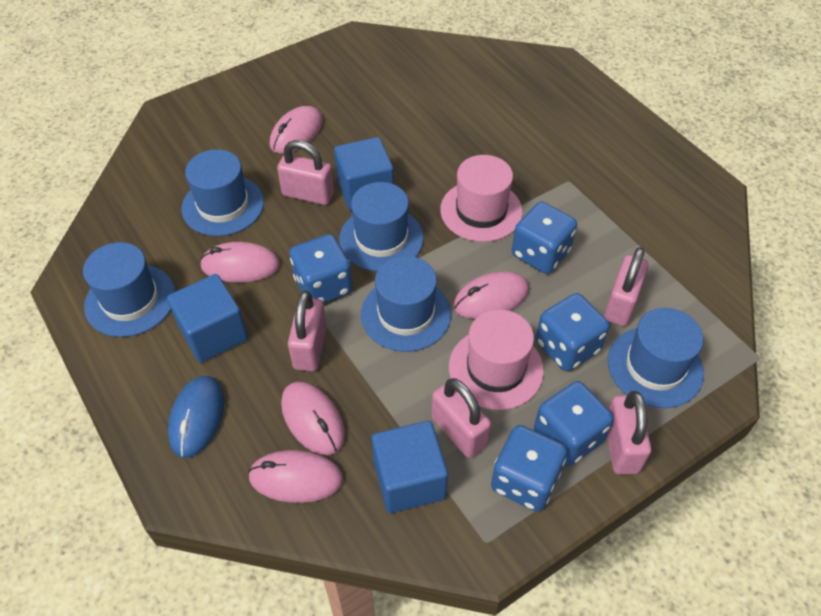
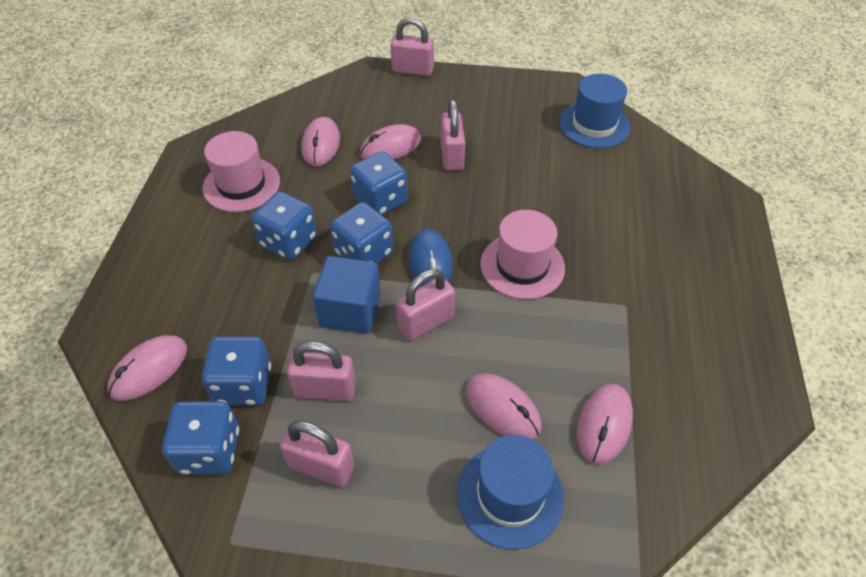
blue cube: [167,274,248,363] [334,137,394,211] [372,421,448,513] = 3 -> [312,256,381,334] = 1
blue hat: [83,242,175,337] [182,149,264,236] [339,182,424,271] [361,256,451,352] [608,308,704,408] = 5 -> [457,435,564,550] [559,74,631,148] = 2

